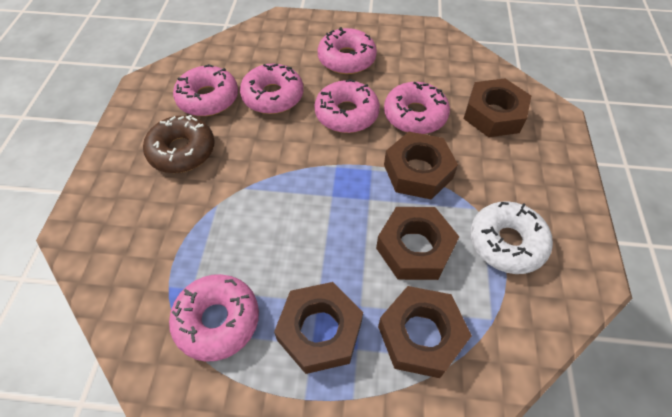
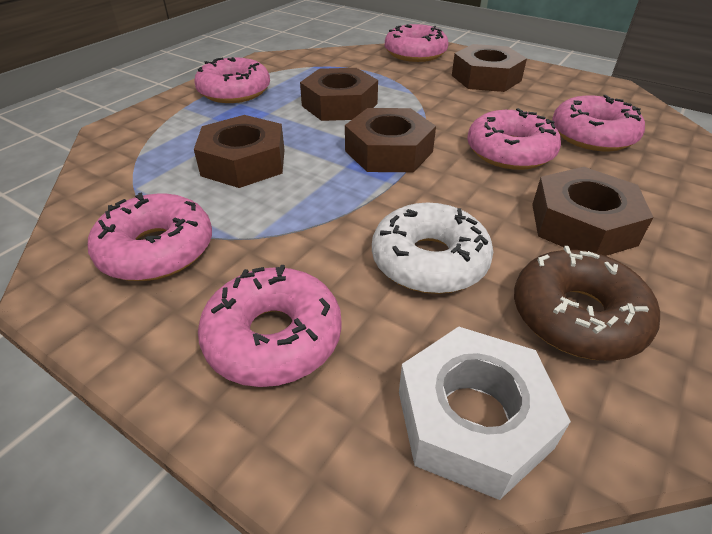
white nut: none = 0 -> [399,327,571,500] = 1

